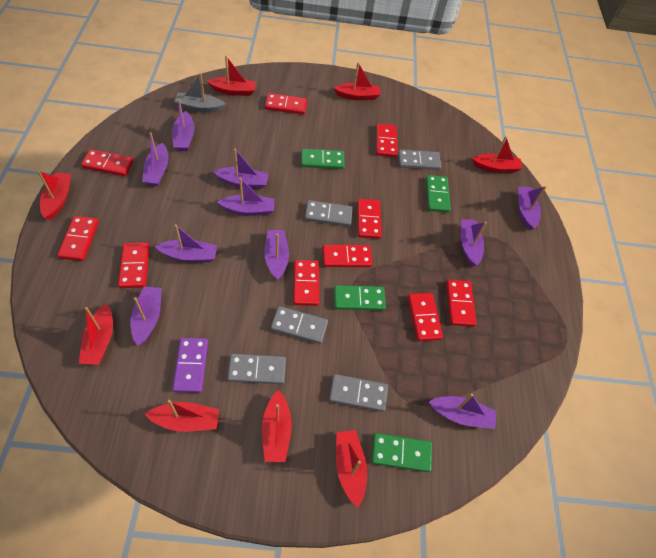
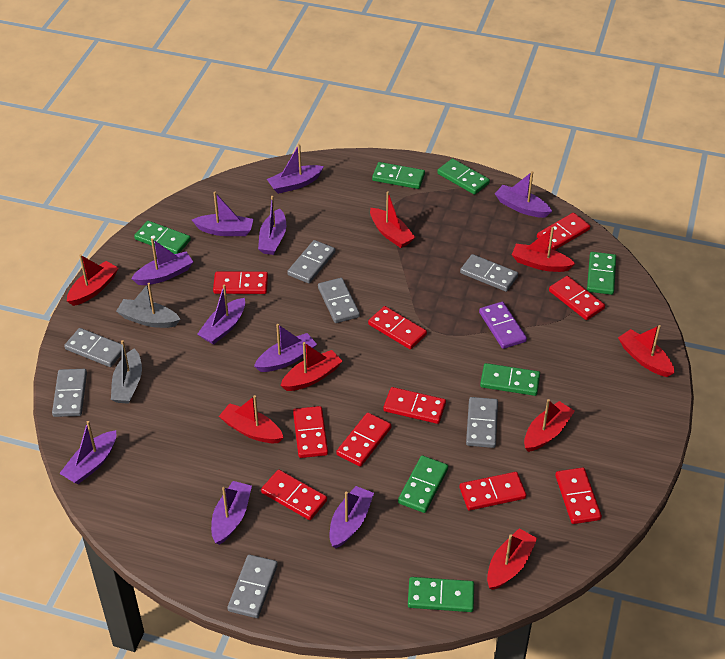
green domino: [301,149,345,169] [334,285,386,311] [371,433,432,472] [426,175,451,213] = 4 -> [134,221,191,254] [372,162,425,189] [398,455,448,513] [408,577,474,612] [437,158,490,195] [480,363,540,396] [587,252,616,295] = 7
grey boat: [174,73,226,113] = 1 -> [111,340,142,404] [116,283,180,328] = 2
grey domino: [227,354,286,384] [271,306,328,344] [305,200,353,227] [329,374,388,412] [398,149,442,170] = 5 -> [52,369,87,417] [64,328,126,367] [227,554,278,618] [287,240,336,283] [318,278,360,323] [460,254,518,292] [466,397,498,448] = 7

